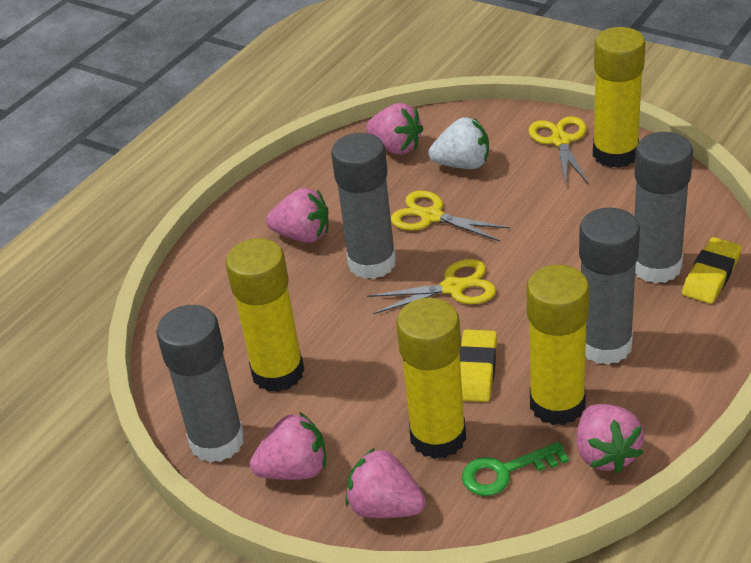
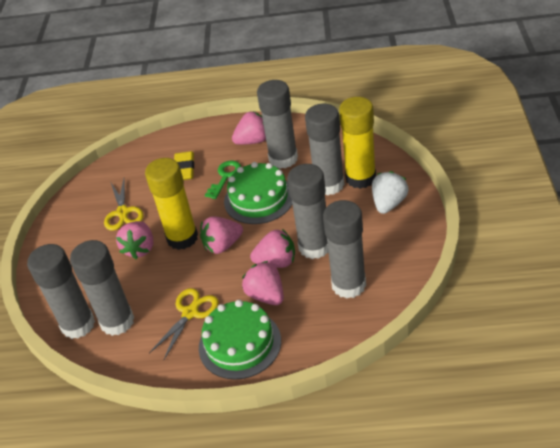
green cake: none = 0 -> [199,300,281,379] [224,162,292,224] = 2
grey glue stick: [156,305,244,463] [331,133,396,279] [579,208,640,365] [634,132,693,284] = 4 -> [27,244,95,339] [70,240,134,336] [257,80,298,169] [287,164,328,259] [305,104,345,195] [323,200,366,298] = 6
yellow eraser: [459,329,497,402] [682,237,742,304] = 2 -> [174,151,194,180] = 1
yellow glue stick: [226,238,304,392] [396,298,466,459] [526,265,589,425] [593,27,645,168] = 4 -> [145,158,198,250] [339,97,376,189] = 2
yellow scissors: [367,259,496,314] [391,191,510,241] [528,116,588,186] = 3 -> [104,179,144,231] [149,288,219,359] = 2

